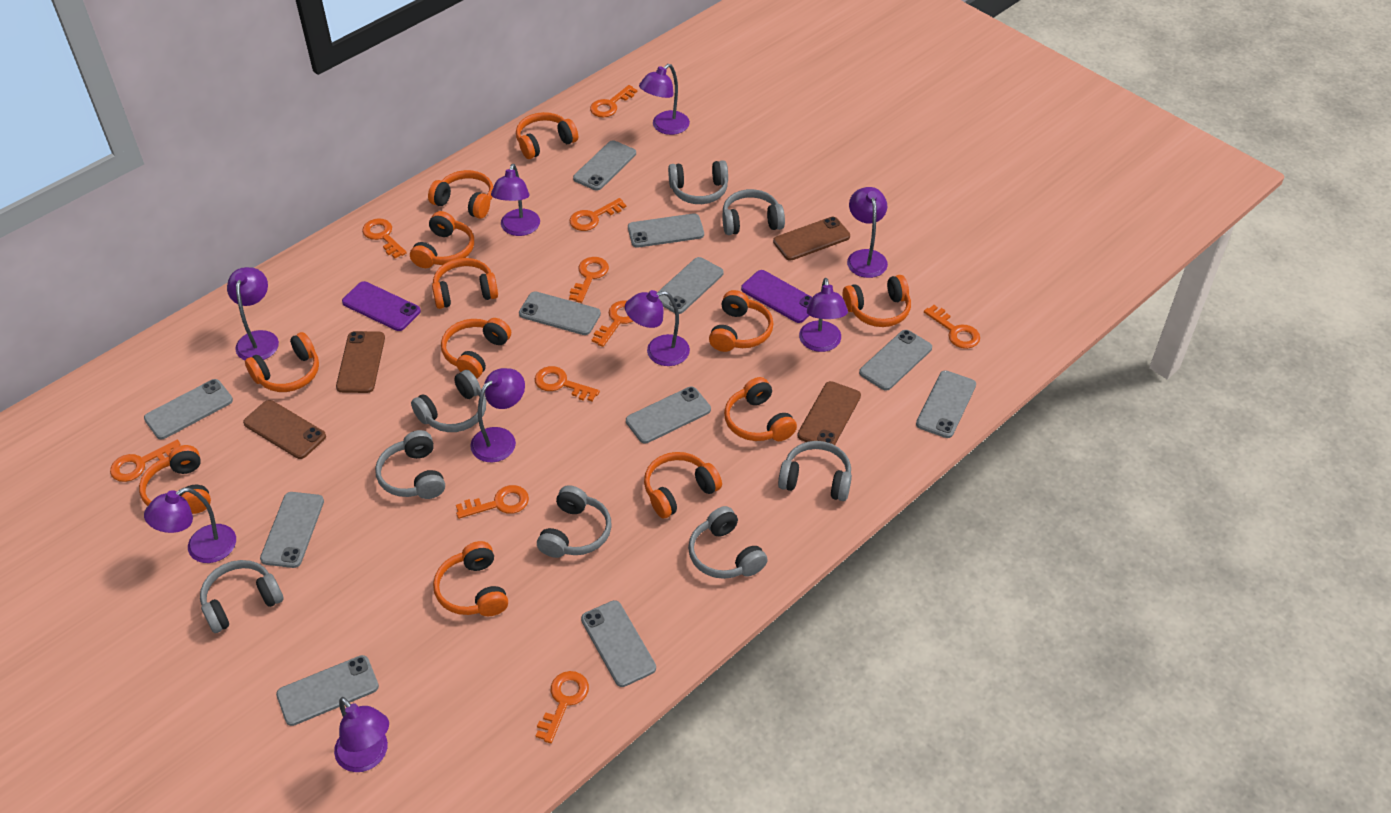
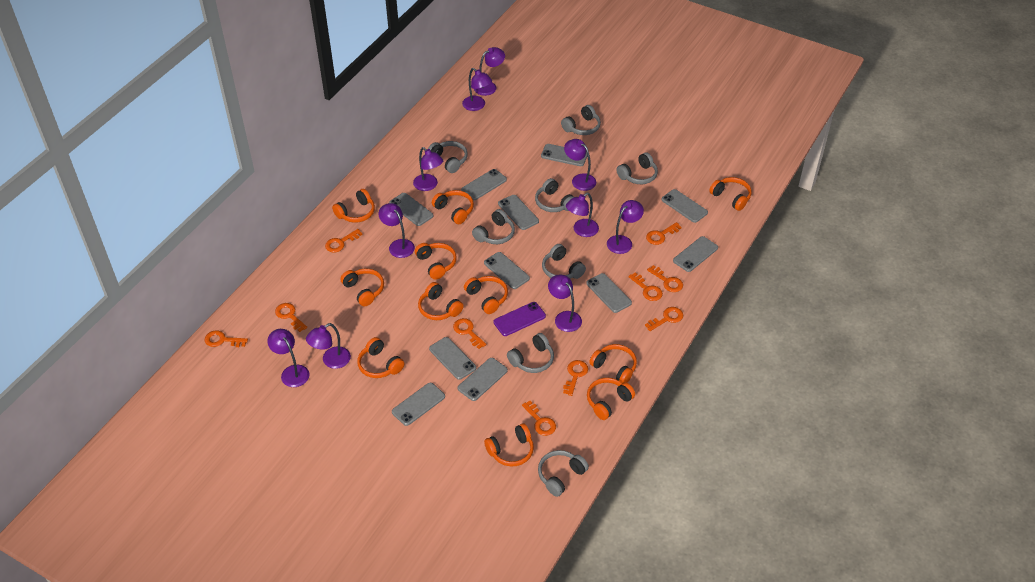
brown phone: [243,400,326,459] [336,331,385,393] [773,217,850,261] [797,381,861,445] = 4 -> none = 0
orange headphones: [139,445,211,514] [245,332,319,392] [410,211,474,268] [428,170,493,219] [432,258,498,309] [433,541,508,616] [441,318,511,379] [516,112,578,159] [644,452,722,518] [709,290,774,352] [724,377,797,441] [843,275,911,327] = 12 -> [332,189,375,223] [341,269,384,306] [357,337,404,378] [415,243,457,280] [418,282,463,320] [432,190,474,224] [464,276,508,314] [484,423,534,466] [587,378,635,420] [589,344,637,383] [709,177,752,211] = 11
purple lamp: [144,488,236,563] [227,267,279,360] [334,697,389,772] [470,368,525,463] [491,164,540,236] [625,290,690,366] [639,64,690,135] [799,278,848,352] [847,187,888,278] = 9 -> [267,329,310,387] [306,323,351,369] [379,203,415,258] [413,147,443,191] [462,68,492,111] [474,47,505,96] [548,275,582,332] [564,139,596,191] [566,193,599,237] [607,200,644,254] = 10
purple phone: [342,281,421,331] [741,270,812,323] = 2 -> [494,302,546,336] = 1

